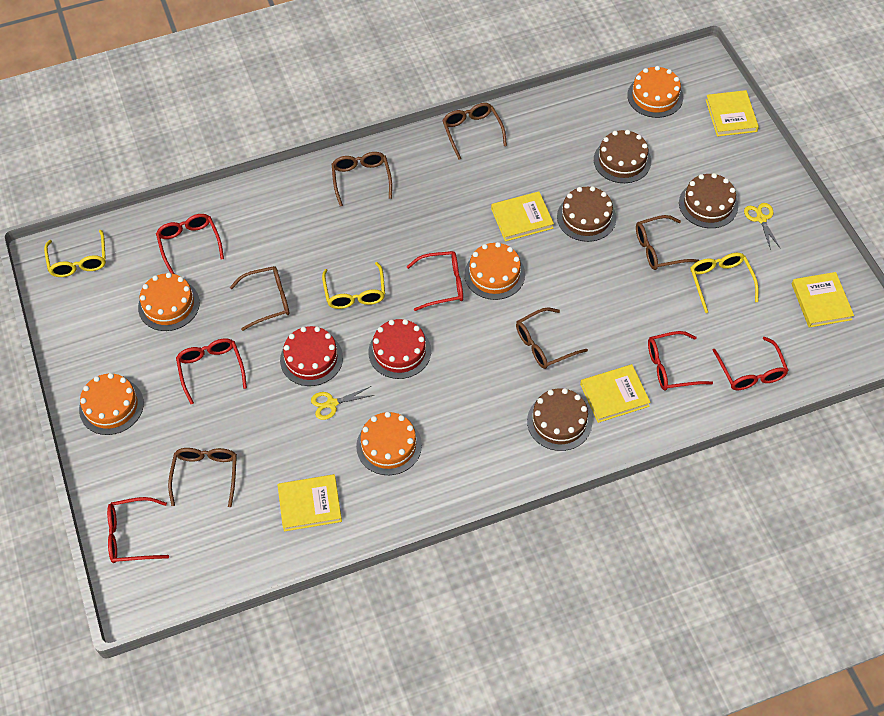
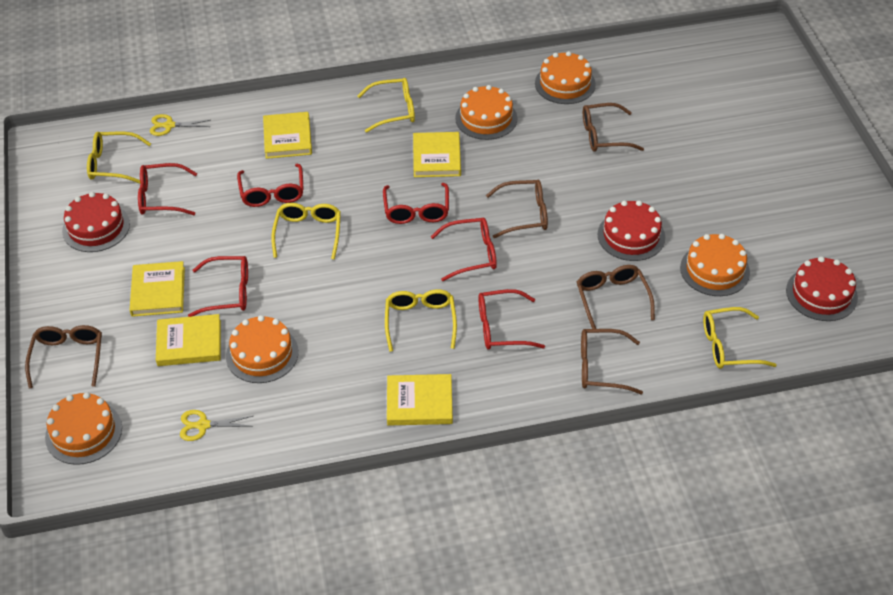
brown cake: [527,388,592,451] [557,186,616,242] [594,130,651,183] [679,173,738,228] = 4 -> none = 0
brown glasses: [168,448,237,507] [230,266,290,331] [332,152,392,206] [442,103,507,160] [516,308,588,369] [636,215,700,270] = 6 -> [25,325,102,388] [486,180,548,238] [577,265,655,329] [581,329,643,394] [583,103,644,152] = 5
red cake: [280,326,343,386] [368,319,431,379] = 2 -> [62,192,130,252] [598,201,665,261] [786,256,858,321] = 3
yellow glasses: [44,230,106,277] [322,262,385,309] [691,253,759,313] = 3 -> [87,132,151,184] [271,203,341,260] [357,78,415,133] [385,289,457,352] [703,307,777,369] = 5

